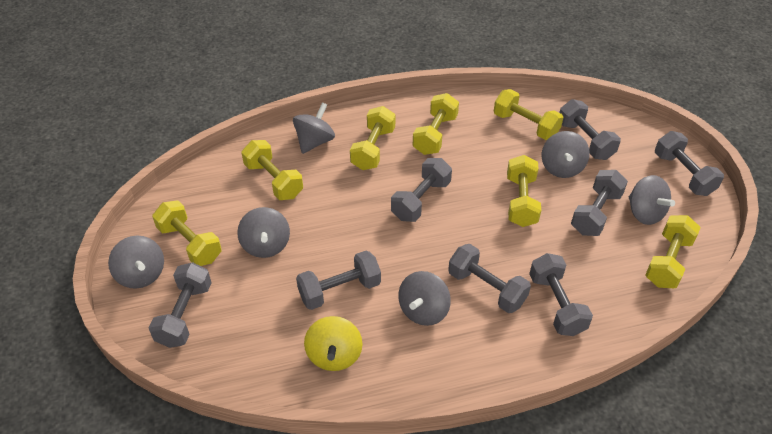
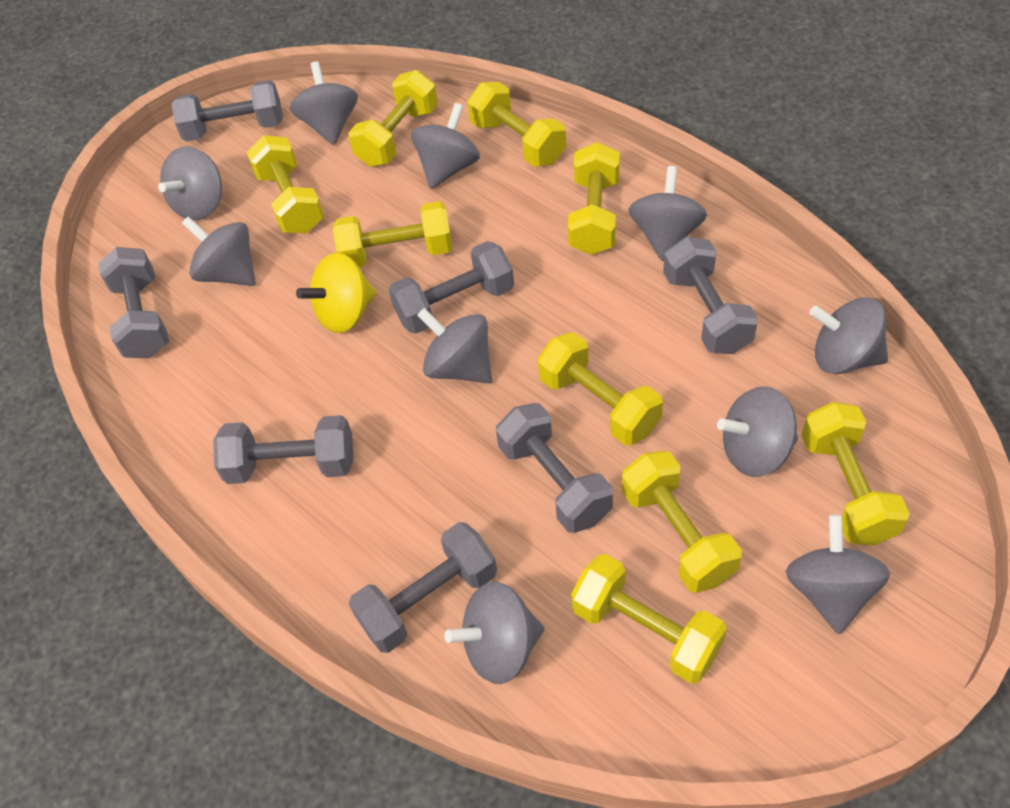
grey dumbbell: [149,262,212,348] [296,251,381,310] [391,158,452,222] [448,244,531,313] [529,253,593,336] [559,99,621,160] [571,170,628,236] [655,131,724,196] = 8 -> [98,247,169,358] [172,80,283,142] [213,415,354,484] [349,522,497,653] [389,241,514,334] [496,403,613,533] [663,237,758,354] = 7
grey spinning top: [108,236,164,289] [237,207,290,258] [293,102,335,154] [398,271,451,326] [542,131,590,178] [629,175,675,225] = 6 -> [158,146,222,220] [182,216,256,286] [290,61,358,145] [411,103,480,189] [417,308,492,383] [444,582,544,684] [628,166,707,261] [717,386,798,477] [786,515,890,634] [809,297,888,374] = 10
yellow dumbbell: [152,200,222,266] [241,140,303,200] [350,106,395,170] [413,93,459,155] [494,89,563,140] [507,155,541,227] [645,215,701,288] = 7 -> [246,135,324,233] [333,201,453,268] [348,70,438,167] [467,82,566,167] [538,332,663,446] [568,142,620,255] [571,554,727,684] [622,451,742,593] [801,402,910,545] = 9

